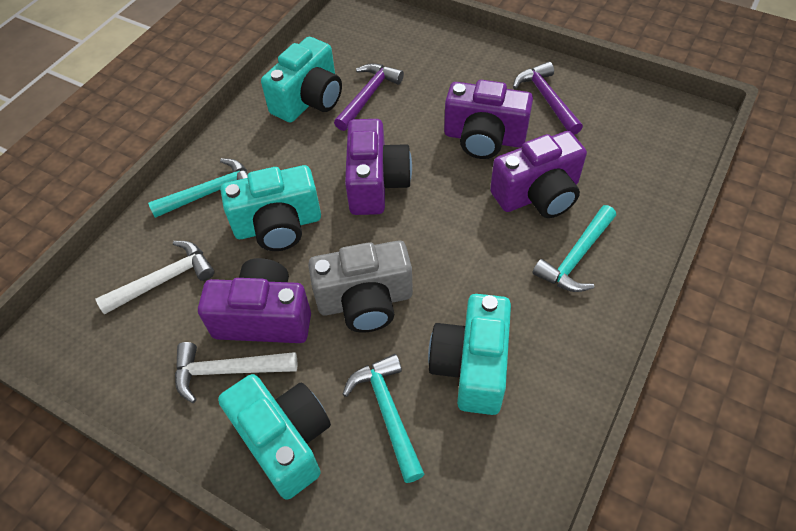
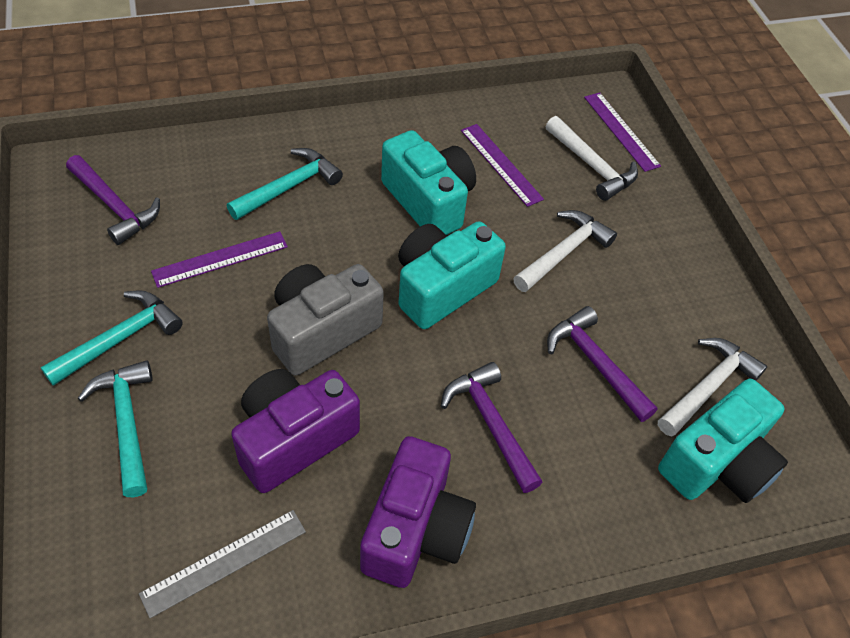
grey ruler: none = 0 -> [139,510,306,618] = 1
purple camera: [198,258,311,343] [345,119,412,215] [444,80,533,159] [490,131,587,218] = 4 -> [231,369,360,493] [360,436,476,588] = 2
purple hammer: [334,63,404,131] [513,62,583,135] = 2 -> [66,155,160,245] [441,362,543,493] [547,306,657,422] = 3
purple ruler: none = 0 -> [151,231,288,288] [461,124,544,207] [584,92,661,172] = 3
turquoise camera: [218,374,331,500] [221,165,321,251] [261,37,342,123] [428,294,511,415] = 4 -> [381,130,476,235] [398,221,506,329] [658,379,788,503] = 3
white hammer: [96,241,214,315] [175,342,297,403] = 2 -> [513,210,617,292] [546,116,638,201] [658,338,767,437] = 3

